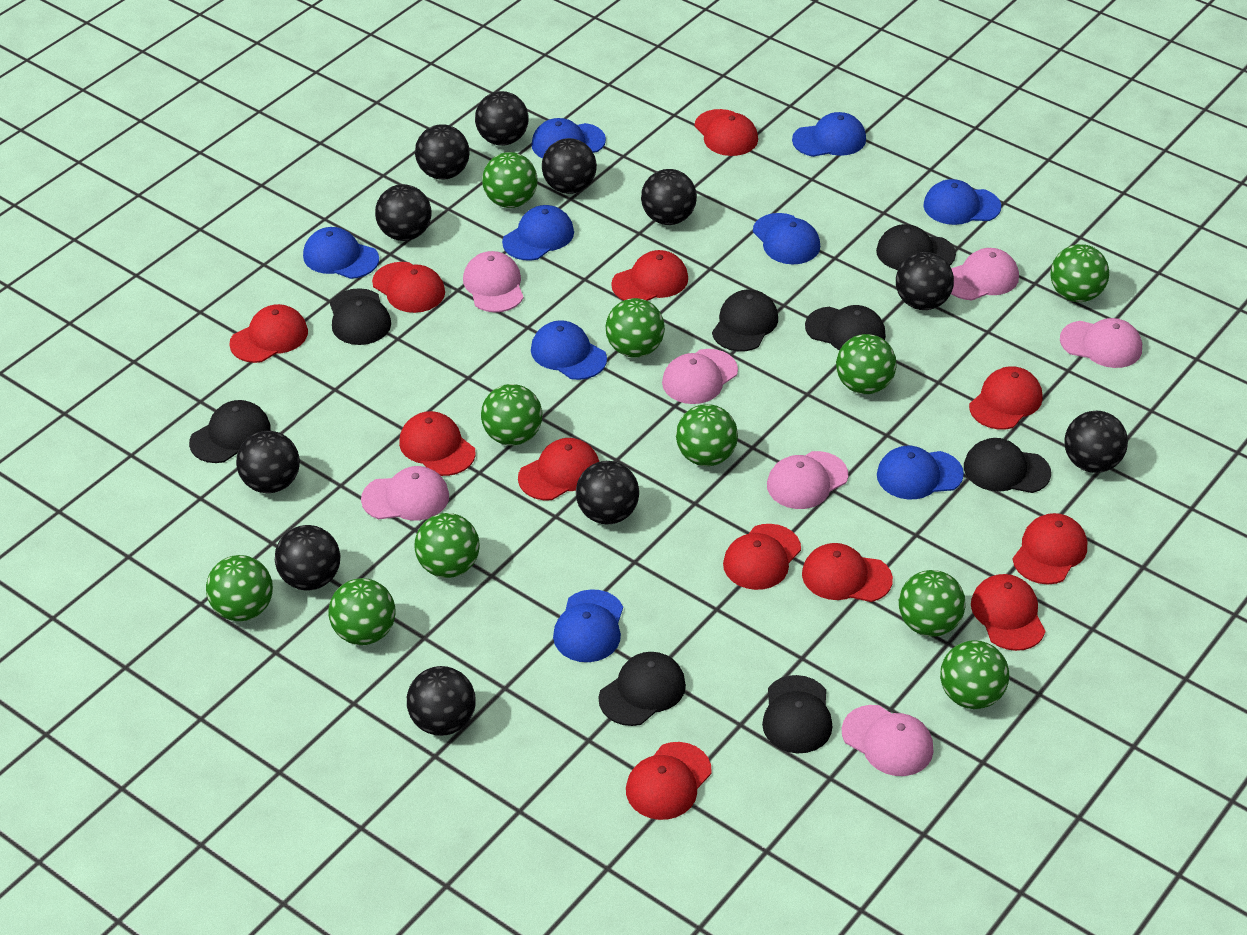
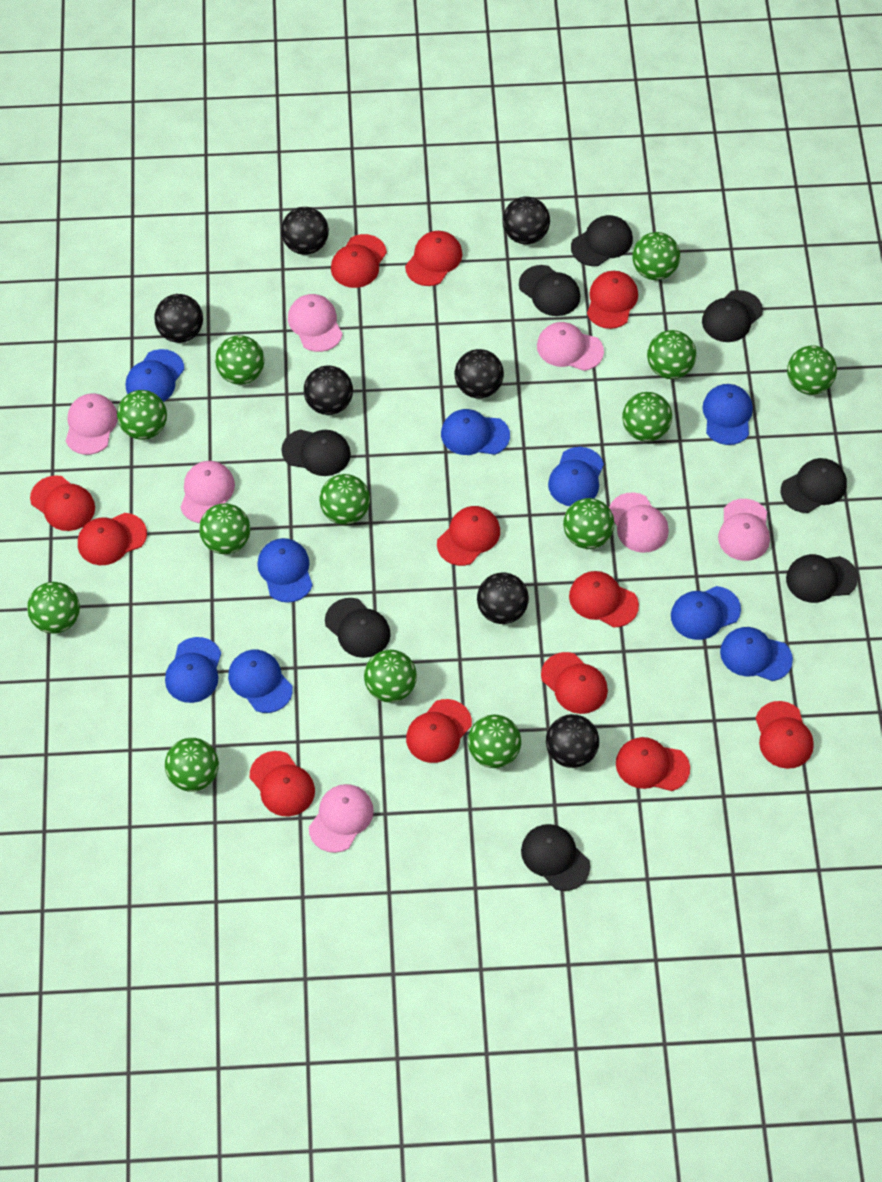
black ball: [236,431,300,493] [275,525,340,590] [375,184,431,241] [407,666,476,736] [415,124,470,180] [475,91,529,146] [542,138,597,194] [576,461,639,524] [641,169,697,225] [896,252,954,310] [1064,411,1128,473] = 11 -> [154,294,203,343] [281,207,329,255] [304,365,353,415] [455,349,504,398] [477,572,529,624] [503,197,550,244] [546,714,599,768] = 7
green ball: [206,555,273,621] [328,578,396,645] [414,513,480,578] [481,384,542,445] [482,152,538,208] [605,298,665,358] [676,404,738,466] [836,334,897,394] [899,570,966,637] [940,640,1009,709] [1050,244,1109,302] = 11 -> [27,582,80,634] [117,390,167,440] [165,738,219,792] [199,503,251,554] [215,335,264,385] [319,474,370,525] [364,650,417,703] [468,715,521,768] [563,498,614,549] [622,392,672,442] [632,232,680,280] [647,330,696,379] [787,345,837,395] = 13

